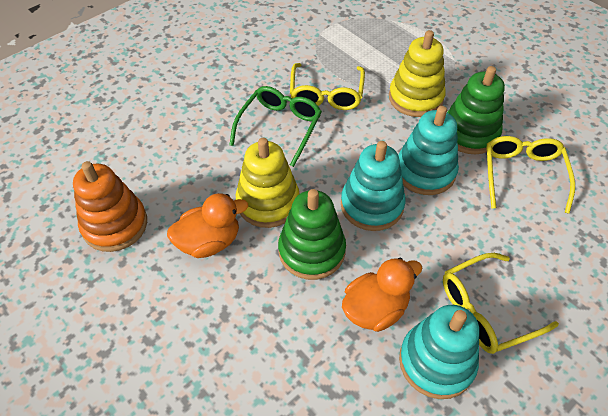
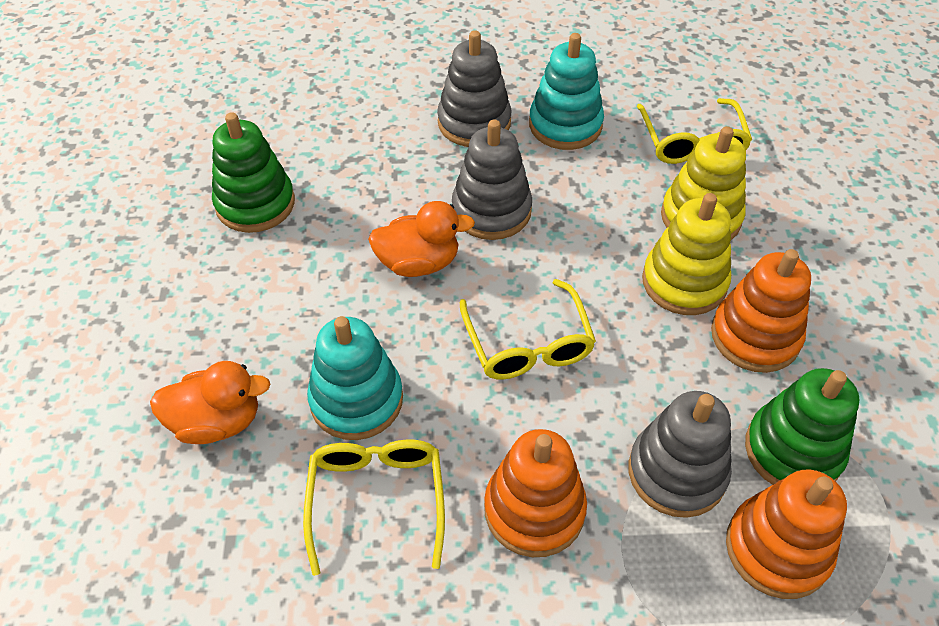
green glasses: [229,86,322,167] = 1 -> none = 0
grey stacking toy: none = 0 -> [437,30,512,147] [452,119,532,240] [628,391,732,518] = 3
orange stacking toy: [73,161,147,252] = 1 -> [484,429,587,557] [711,249,811,373] [726,470,847,599] = 3
turquoise stacking toy: [341,141,406,231] [398,106,459,195] [399,305,479,399] = 3 -> [307,316,403,440] [529,33,604,150] = 2

